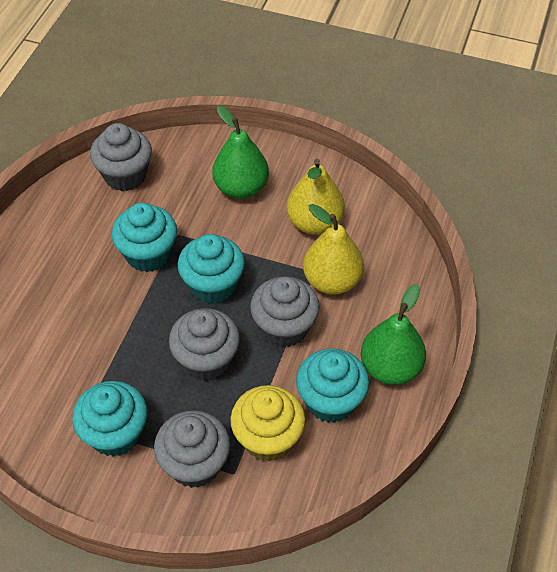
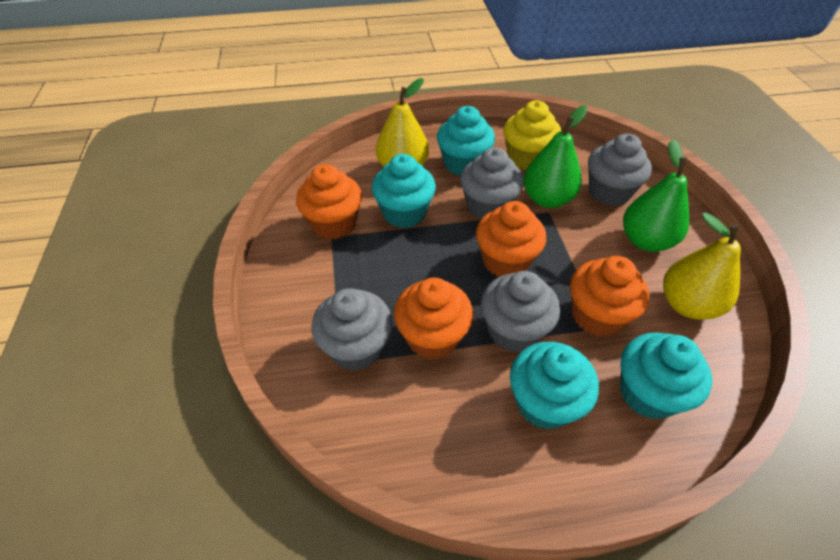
orange cupcake: none = 0 -> [296,164,362,240] [394,278,473,360] [476,201,546,277] [570,256,649,337] = 4

